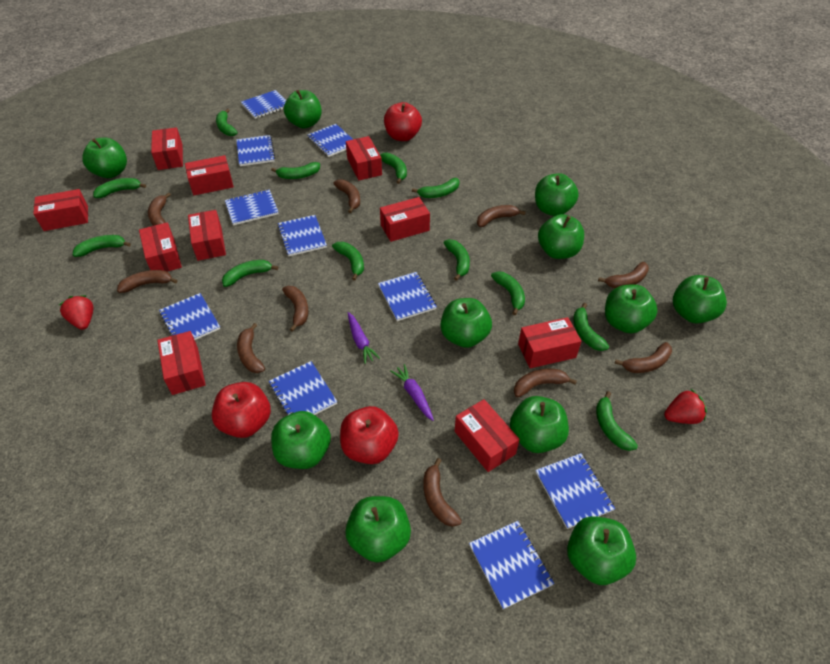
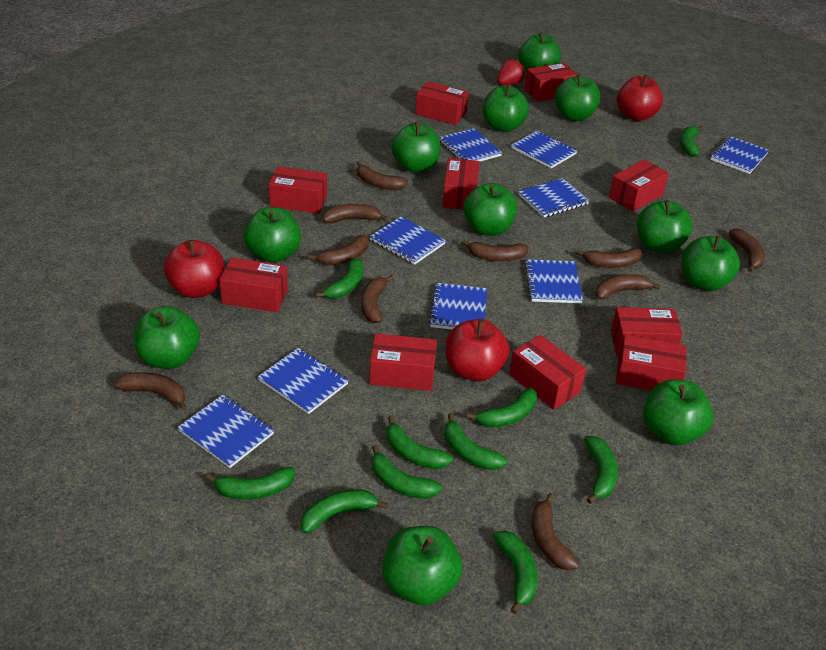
blue notebook: [159,293,220,340] [225,190,278,225] [236,135,275,166] [241,90,286,119] [269,361,337,416] [277,215,327,256] [308,124,353,157] [378,272,437,321] [469,521,554,609] [536,453,615,529] = 10 -> [177,394,274,468] [258,348,349,414] [370,216,446,265] [429,283,487,329] [439,128,502,161] [511,131,578,168] [518,178,590,217] [525,259,583,303] [710,136,769,174] = 9
green banana: [73,235,131,257] [93,178,146,198] [216,109,238,136] [222,260,278,287] [271,162,320,179] [332,242,364,281] [380,153,407,184] [412,178,460,198] [444,239,470,281] [491,271,525,315] [573,303,609,351] [596,391,638,451] = 12 -> [206,467,295,500] [301,490,388,534] [315,258,363,299] [371,445,442,499] [386,416,453,469] [444,413,508,470] [467,387,537,428] [493,531,537,614] [584,436,618,504] [680,126,703,157] = 10
purple carrot: [348,312,380,364] [390,364,434,421] = 2 -> none = 0
red strawberry: [59,295,94,330] [664,388,707,424] = 2 -> [497,58,526,85] = 1

